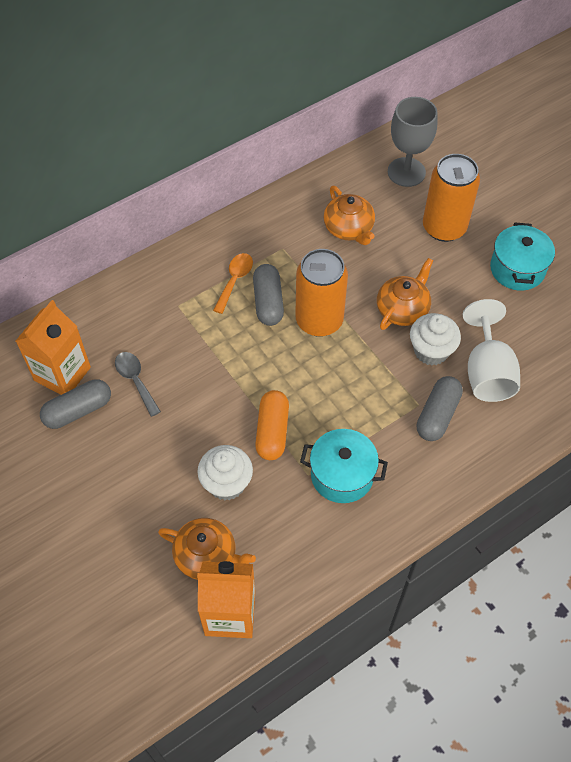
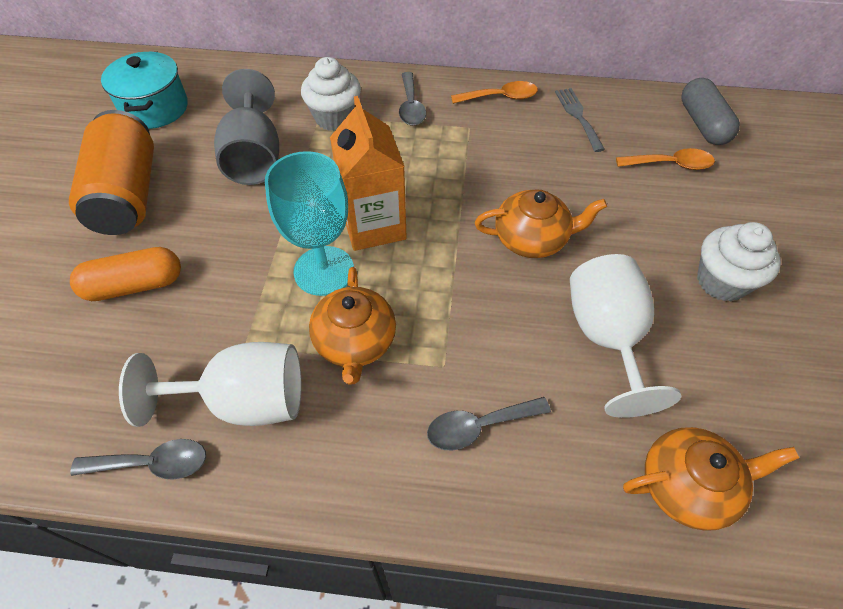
grey capsule: [40,379,111,429] [253,264,284,326] [416,376,463,441] = 3 -> [681,78,740,145] = 1
grey fork: none = 0 -> [555,88,605,152] = 1
grey spoon: [115,352,161,417] = 1 -> [70,439,206,480] [399,72,426,126] [427,397,551,451] = 3
orange can: [295,249,348,337] [423,154,480,242] = 2 -> [69,110,154,235] = 1
orange carton: [16,300,91,395] [197,561,255,638] = 2 -> [330,96,407,251] = 1
orange spoon: [213,253,253,314] = 1 -> [451,81,538,104] [616,148,715,170] = 2
turquoise goblet: none = 0 -> [265,151,354,296] = 1
turquoise pot: [300,429,388,503] [490,223,555,291] = 2 -> [101,52,188,129] = 1
white goblet: [463,299,520,402] = 1 -> [119,342,301,427] [570,254,682,418] = 2

